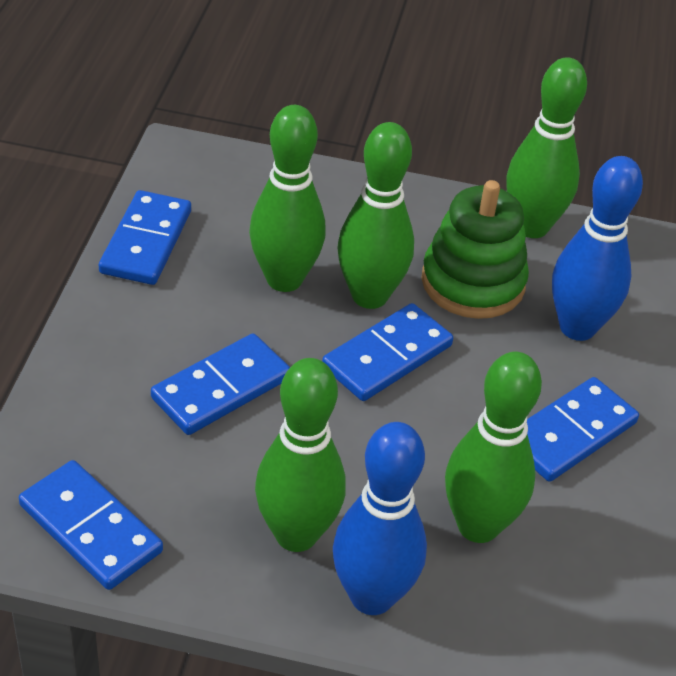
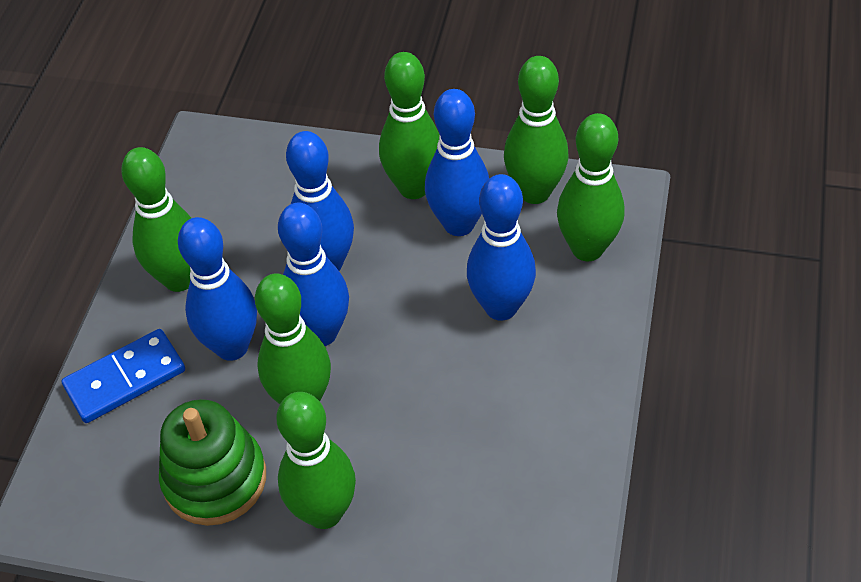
blue bowling pin: [333,422,427,615] [552,156,643,341] = 2 -> [178,217,257,361] [278,203,349,346] [286,131,354,271] [425,89,489,236] [467,174,536,321] = 5
blue domino: [19,460,163,590] [99,190,191,285] [151,333,290,435] [322,303,453,401] [527,377,639,482] = 5 -> [61,329,185,423] = 1
green bowling pin: [249,105,326,292] [255,358,346,552] [337,122,414,309] [445,352,542,543] [507,57,587,238] = 5 -> [121,147,191,292] [255,273,331,404] [276,392,356,529] [379,52,440,199] [504,56,569,204] [557,113,624,261] = 6

